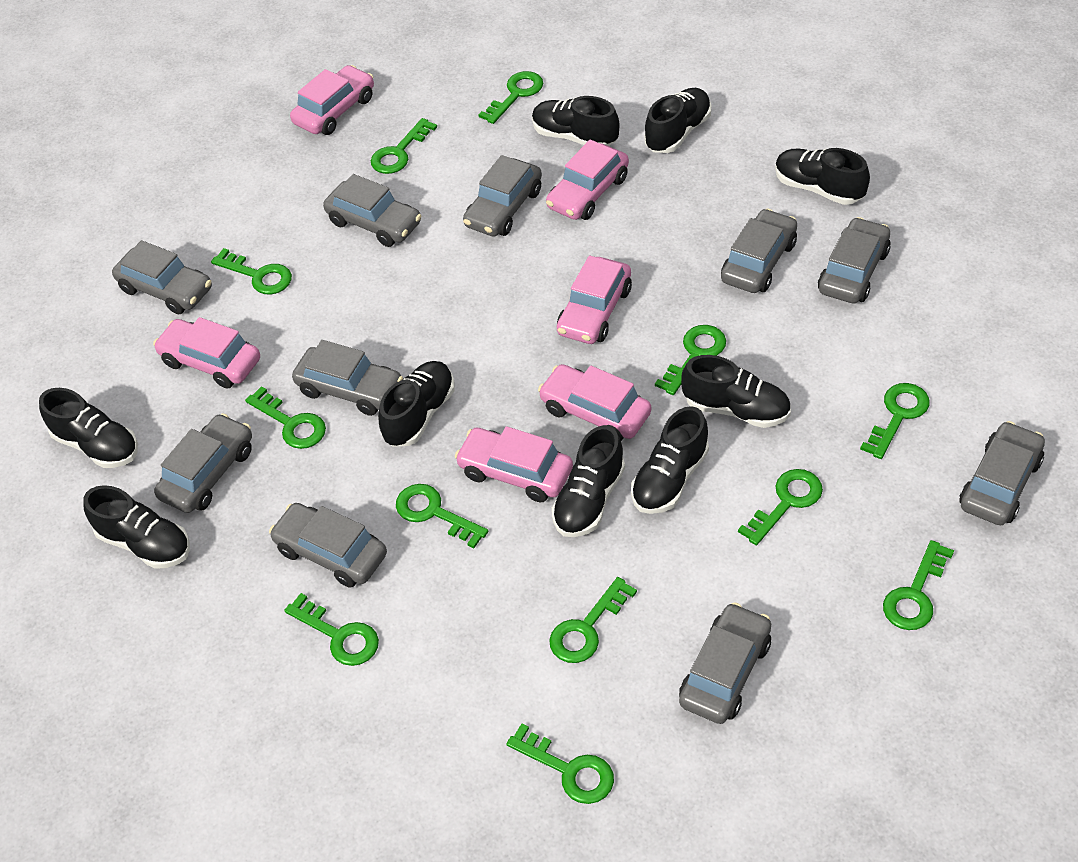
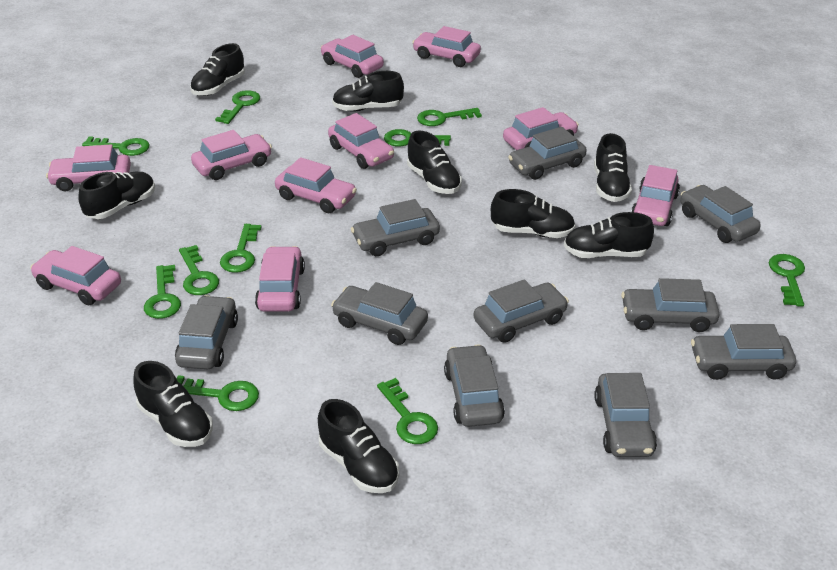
green key: [211,248,292,294] [245,386,326,449] [284,593,379,666] [371,118,437,174] [396,484,488,548] [478,71,543,124] [506,723,614,804] [549,577,637,663] [655,325,726,395] [738,469,823,545] [860,383,930,459] [883,540,954,630] = 12 -> [82,136,150,156] [144,265,181,319] [177,375,259,411] [179,245,219,295] [215,90,260,124] [220,224,262,273] [377,378,438,444] [384,129,451,146] [417,108,482,126] [769,254,805,307] = 10
pink car: [153,317,260,388] [290,65,374,135] [455,426,573,502] [538,364,651,441] [546,140,629,220] [557,256,632,344] = 6 -> [30,246,121,305] [46,144,131,191] [191,130,272,180] [255,246,305,312] [275,157,357,213] [321,35,384,78] [328,113,394,169] [412,26,481,67] [503,107,579,150] [631,165,680,226] = 10

